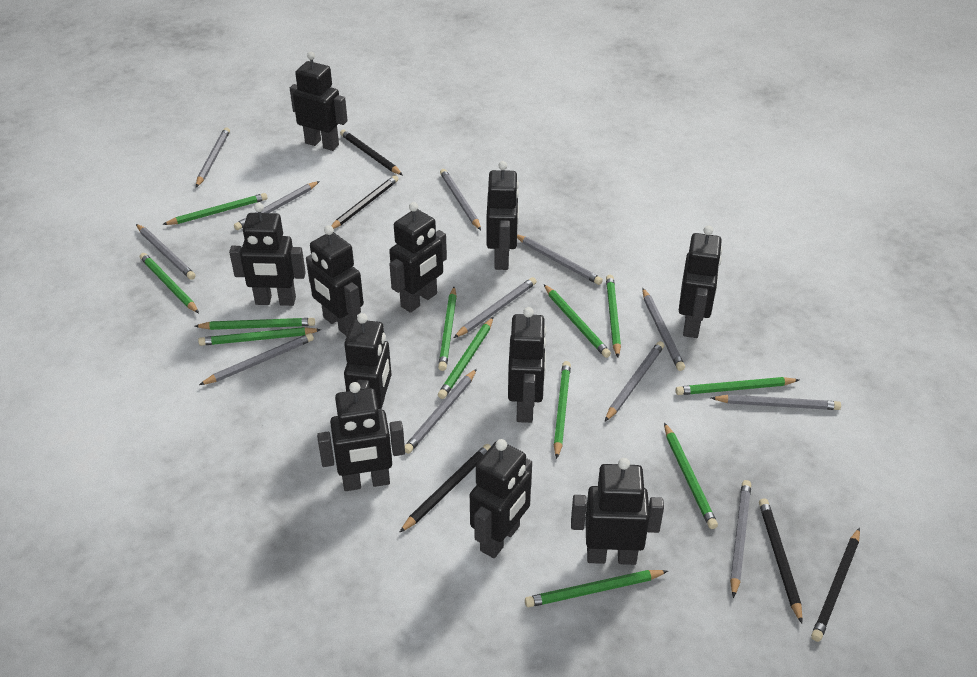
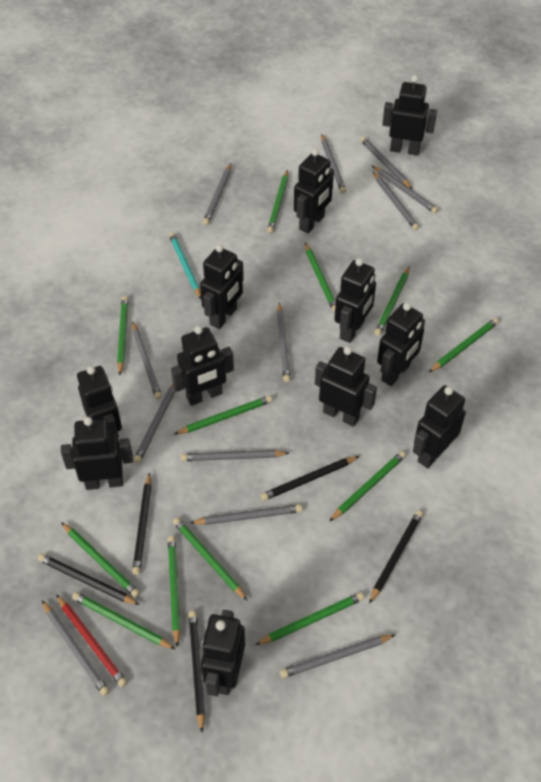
red pencil: none = 0 -> [56,594,127,687] = 1
turquoise pencil: none = 0 -> [169,232,201,299] = 1

